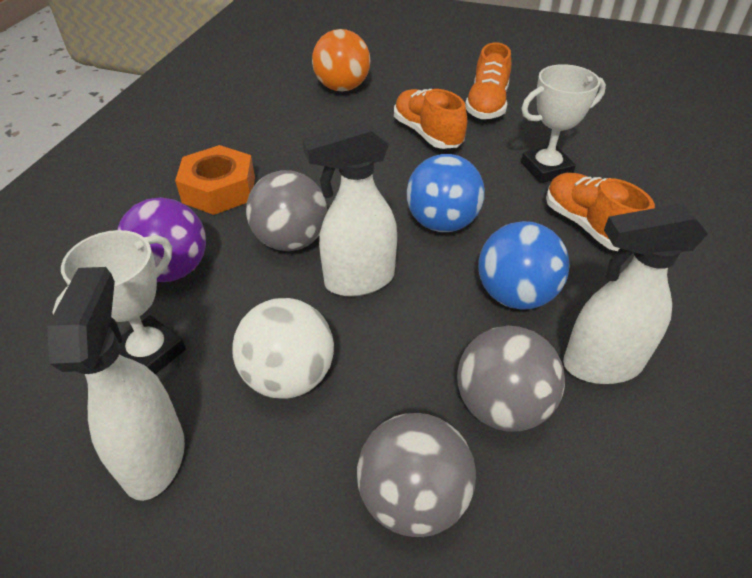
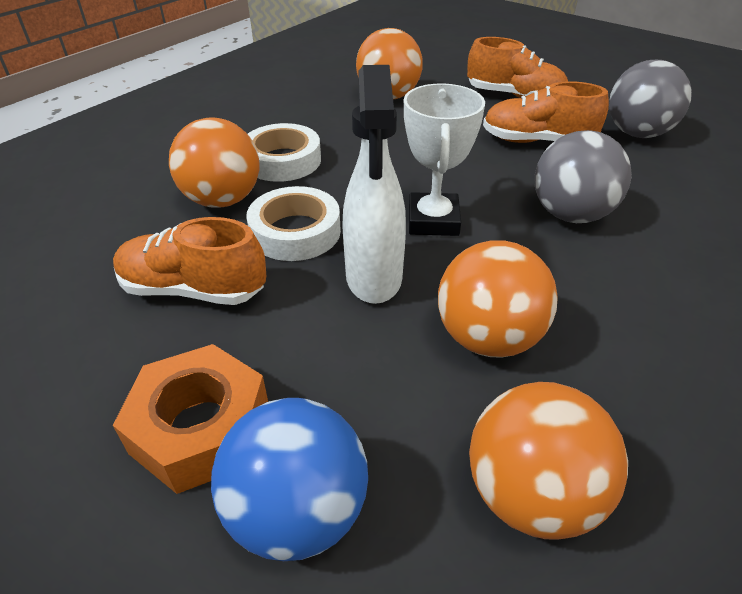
blue ball: [407,154,485,232] [478,221,569,310] = 2 -> [211,398,368,561] = 1
grey ball: [246,170,327,251] [357,413,476,537] [457,326,565,431] = 3 -> [534,130,632,223] [609,60,692,138] = 2
orange ball: [312,29,370,91] = 1 -> [169,117,259,208] [356,28,423,100] [438,240,558,358] [469,382,628,540] = 4
purple ball: [117,197,206,282] = 1 -> none = 0
white ball: [232,298,334,399] = 1 -> none = 0
white spray bottle: [47,267,185,501] [303,121,397,297] [563,203,708,384] = 3 -> [342,65,406,304] = 1
white tape: none = 0 -> [246,186,341,261] [248,123,321,182] = 2
white trophy: [52,230,186,374] [521,64,606,183] = 2 -> [404,83,485,236] = 1

